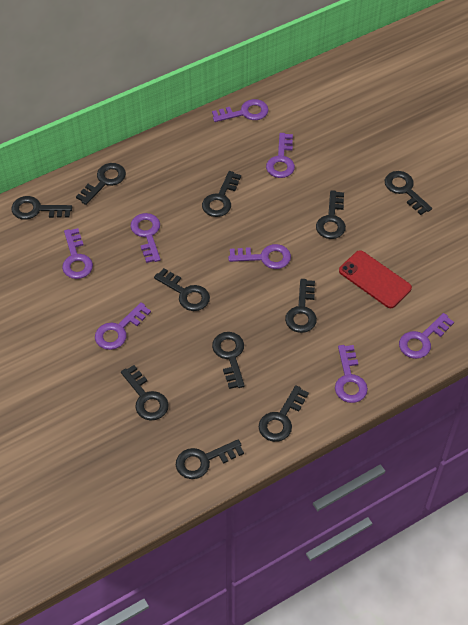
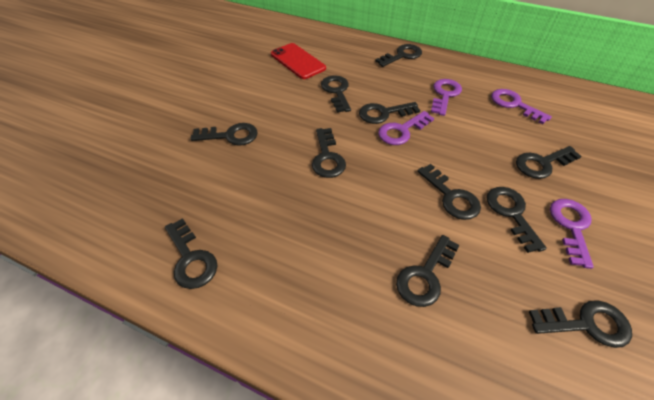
purple key: [62,228,93,279] [95,302,151,350] [130,213,161,263] [212,99,269,122] [228,244,291,269] [266,133,295,178] [335,345,368,403] [399,313,454,359] = 8 -> [378,111,434,145] [431,79,462,116] [491,89,552,124] [550,199,594,269] = 4

